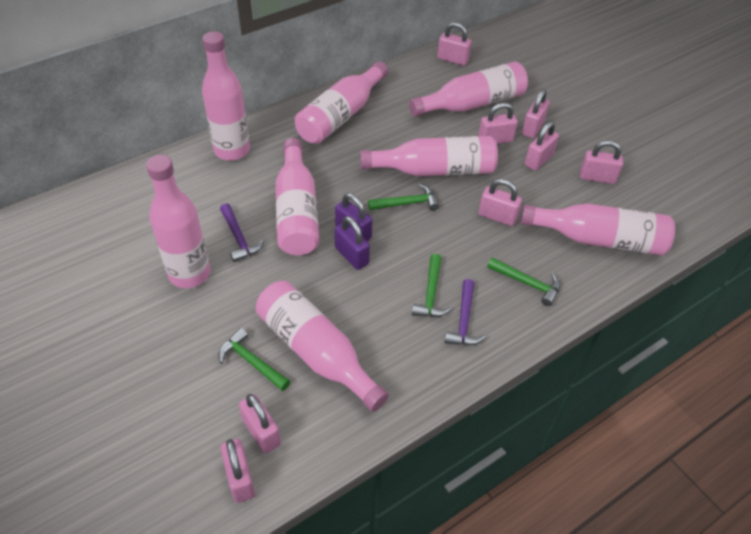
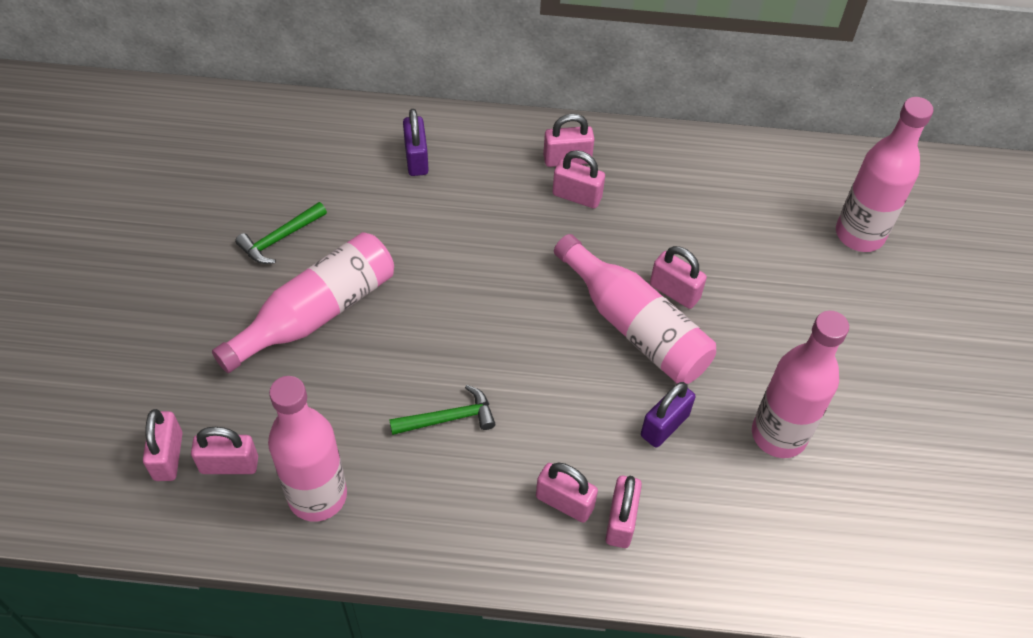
green hammer: [218,328,290,391] [368,184,439,211] [412,254,452,317] [487,258,560,306] = 4 -> [235,202,327,264] [389,385,495,435] = 2
pink bottle: [146,155,211,288] [202,31,250,161] [256,281,389,412] [275,138,319,255] [295,61,388,144] [360,136,498,177] [409,61,528,117] [521,203,675,256] = 8 -> [212,232,394,373] [268,376,347,522] [554,234,716,384] [752,311,849,458] [836,97,933,252] = 5
pink padlock: [220,439,255,503] [239,394,281,453] [437,22,472,66] [478,103,518,144] [479,179,522,226] [522,89,550,138] [525,121,559,171] [580,140,623,184] = 8 -> [143,409,183,481] [191,427,258,474] [536,462,598,523] [543,114,595,167] [552,150,605,208] [606,476,642,548] [650,246,707,309] = 7
purple hammer: [220,203,264,262] [444,279,486,345] = 2 -> none = 0

